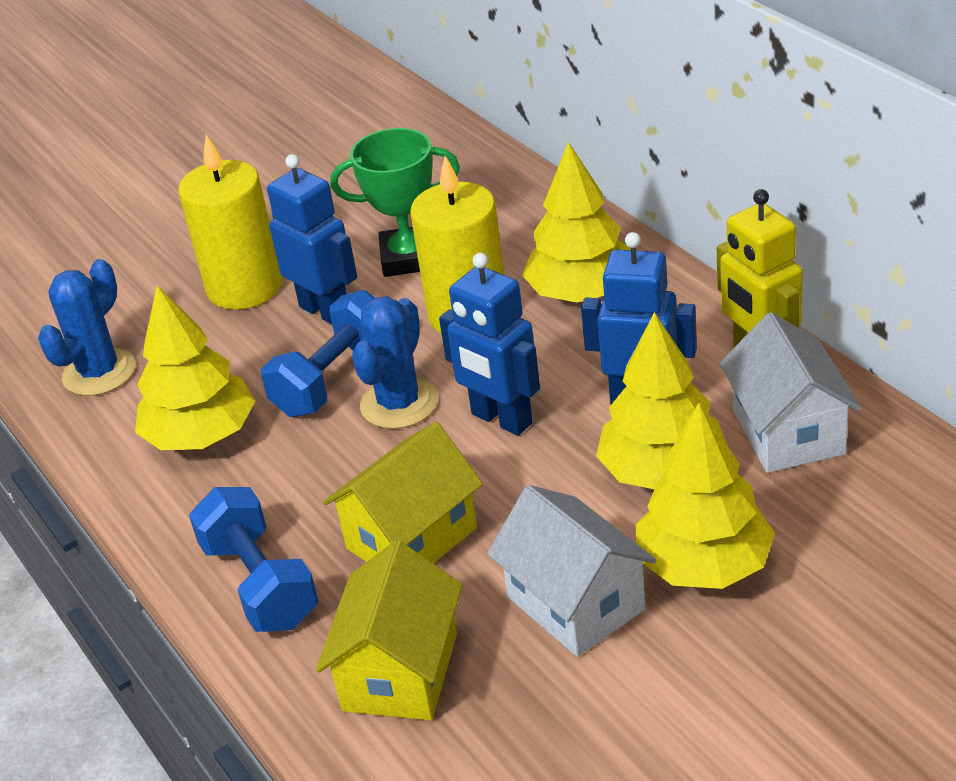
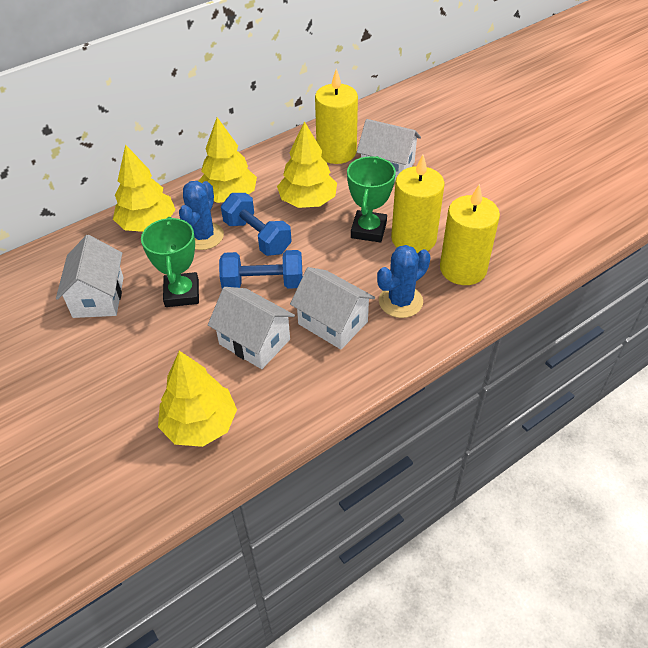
blue robot: [267,154,357,324] [439,253,540,436] [581,232,697,404] = 3 -> none = 0
green trophy: [330,128,460,277] = 1 -> [141,217,199,307] [347,156,396,243] = 2
white house: [487,485,656,657] [720,312,862,473] = 2 -> [56,235,124,318] [208,287,295,369] [290,267,375,349] [357,119,421,182] = 4
yellow candle: [178,135,283,310] [410,156,504,333] = 2 -> [315,69,358,164] [391,155,445,254] [440,184,500,285] = 3
yellow house: [316,540,462,721] [323,422,483,564] = 2 -> none = 0
yellow robot: [717,189,803,347] = 1 -> none = 0

